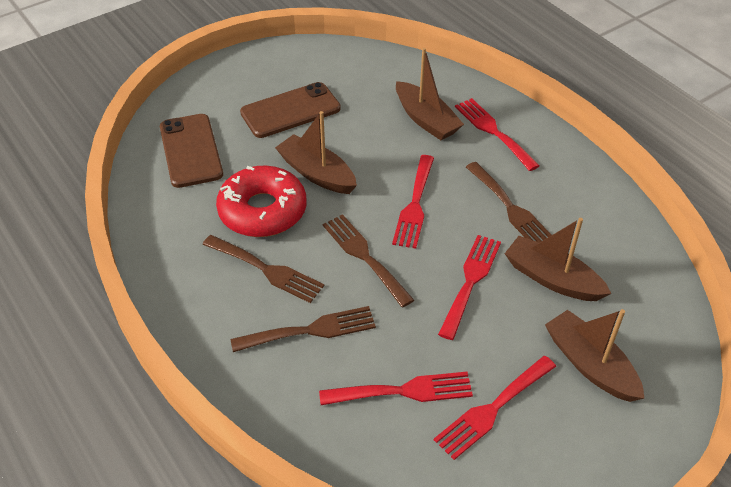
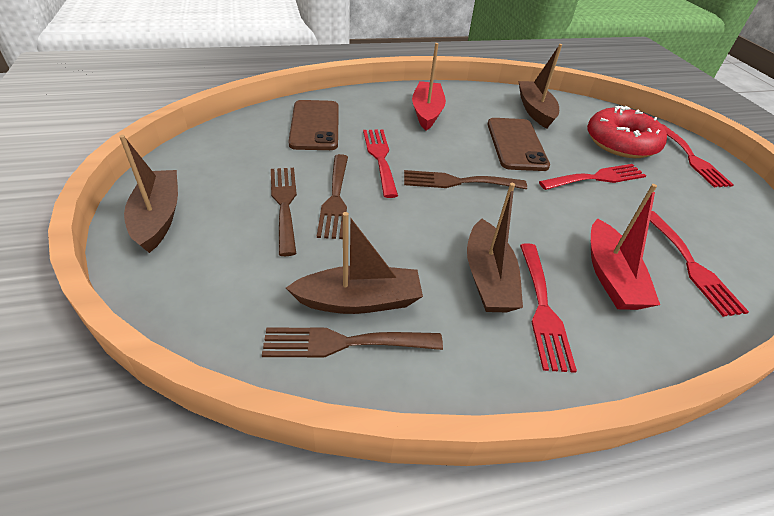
red boat: none = 0 -> [412,43,446,130] [591,184,660,310] = 2

